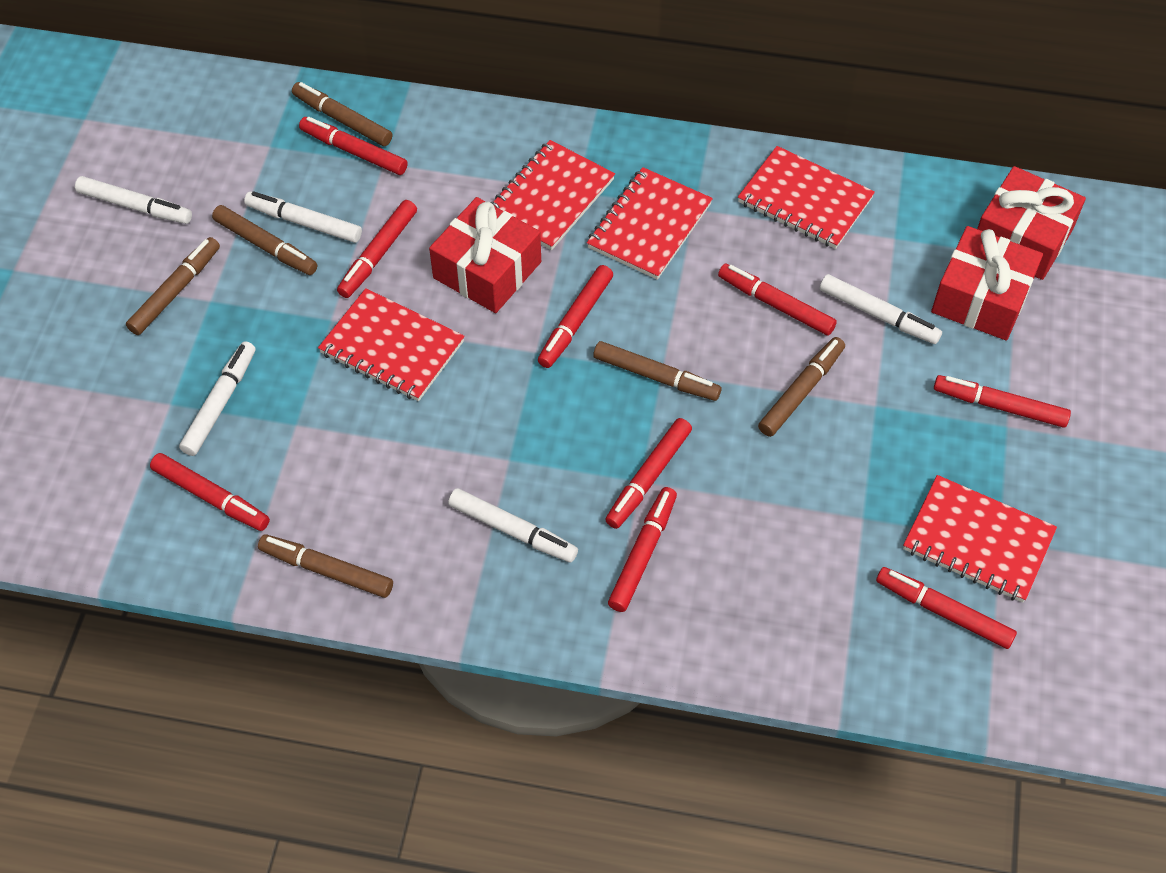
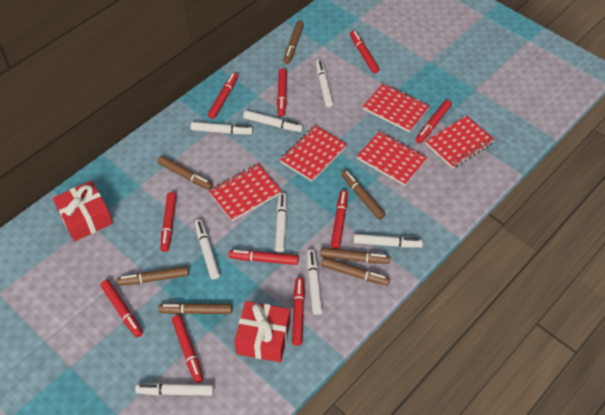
brown marker: [126,237,220,335] [212,205,317,275] [258,534,393,598] [292,82,392,146] [593,341,721,401] [758,337,845,437] = 6 -> [117,266,189,286] [157,156,213,190] [159,303,232,314] [283,21,304,64] [320,247,390,264] [321,257,390,286] [341,170,385,220] = 7
red gift: [429,197,541,313] [931,226,1043,341] [977,166,1086,280] = 3 -> [53,181,113,241] [234,301,290,362] = 2
red marker: [150,453,270,531] [299,117,408,175] [337,200,417,298] [538,265,613,368] [605,418,692,529] [608,487,677,612] [718,264,837,336] [876,567,1017,649] [934,375,1071,428] = 9 -> [100,280,143,337] [160,192,177,252] [172,315,203,383] [208,73,238,119] [229,250,299,265] [277,68,287,117] [292,277,305,346] [331,190,348,249] [350,31,379,73] [415,100,452,143] = 10
white marker: [75,176,192,224] [179,341,255,456] [244,191,362,243] [448,488,578,562] [820,274,942,344] = 5 -> [135,383,214,396] [190,122,253,135] [195,219,220,279] [243,110,303,132] [275,193,287,253] [307,250,323,315] [316,60,333,107] [353,234,423,248] = 8

